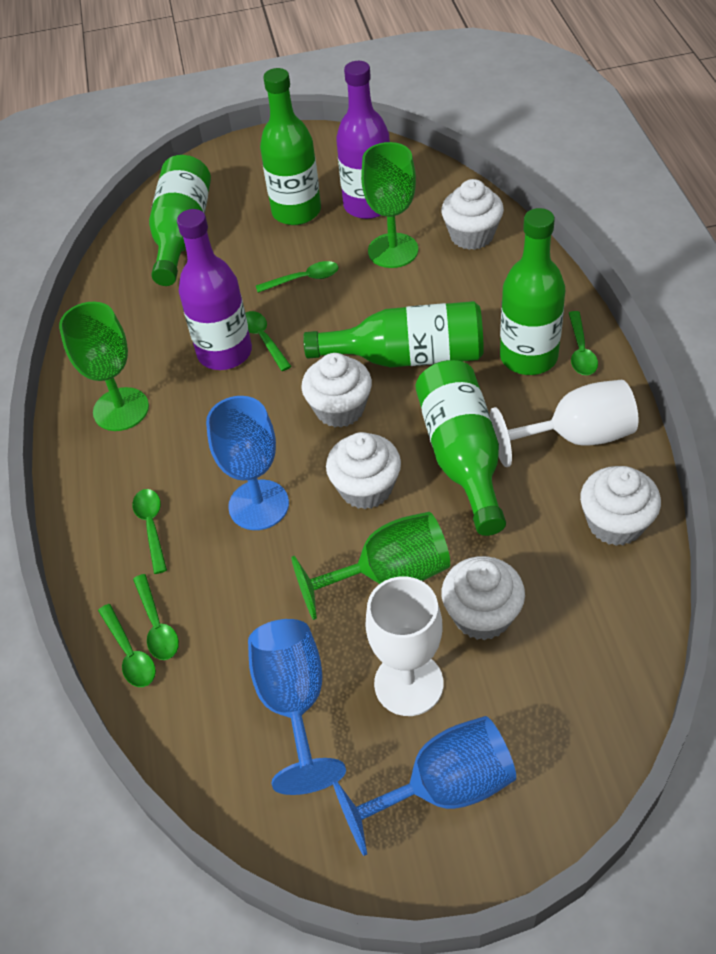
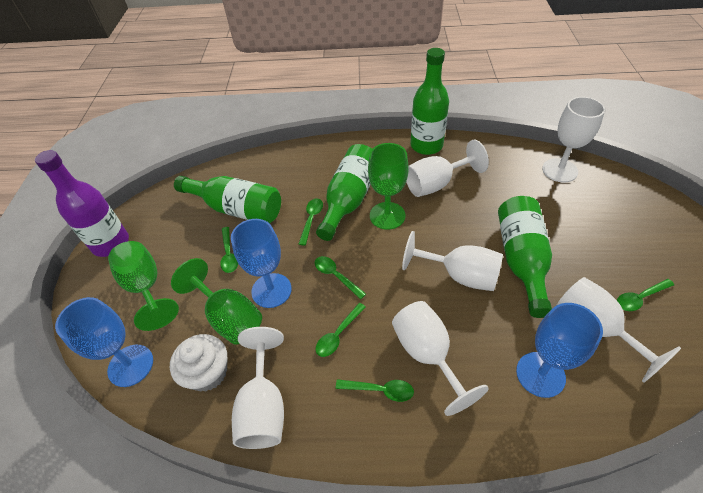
green bottle: [149,155,211,286] [260,68,321,225] [303,301,484,368] [416,360,506,536] [500,208,565,375] = 5 -> [174,176,281,223] [316,144,372,241] [410,48,449,155] [498,196,552,318] = 4
purple bottle: [177,209,252,370] [336,61,390,219] = 2 -> [35,150,129,257] = 1
white cupcake: [301,353,372,427] [326,432,401,509] [441,179,504,250] [441,556,525,640] [580,466,661,546] = 5 -> [170,334,227,391] = 1
white goblet: [365,576,443,716] [490,380,639,467] = 2 -> [232,327,284,449] [392,301,489,416] [402,231,503,291] [406,140,489,197] [542,97,605,182] [557,277,681,383] = 6

